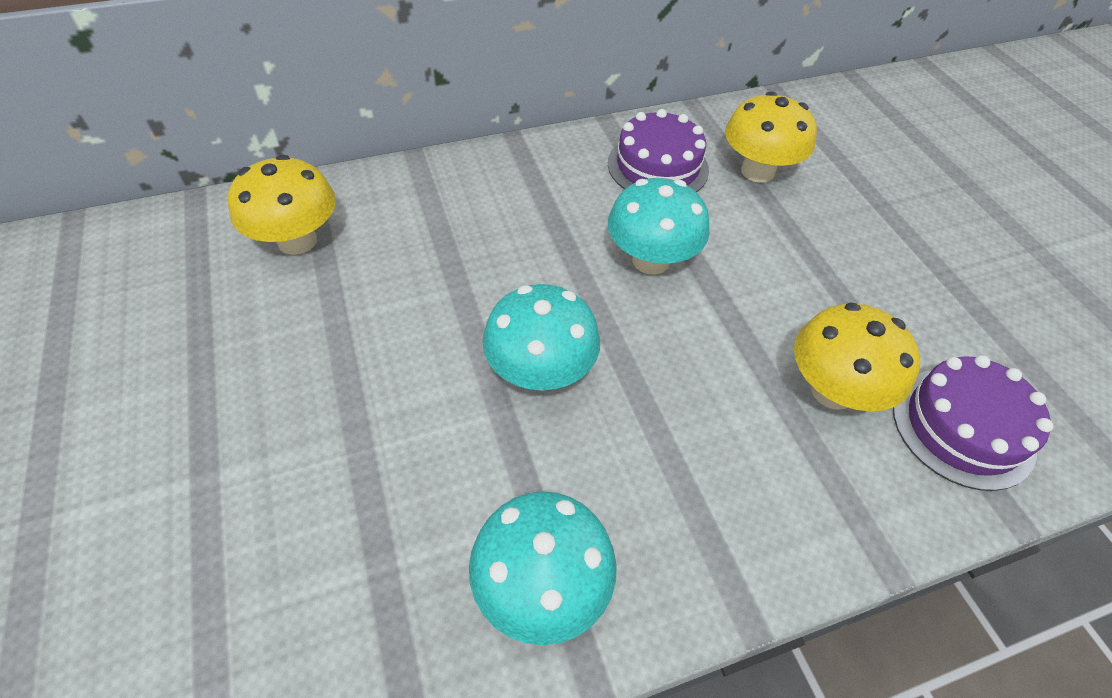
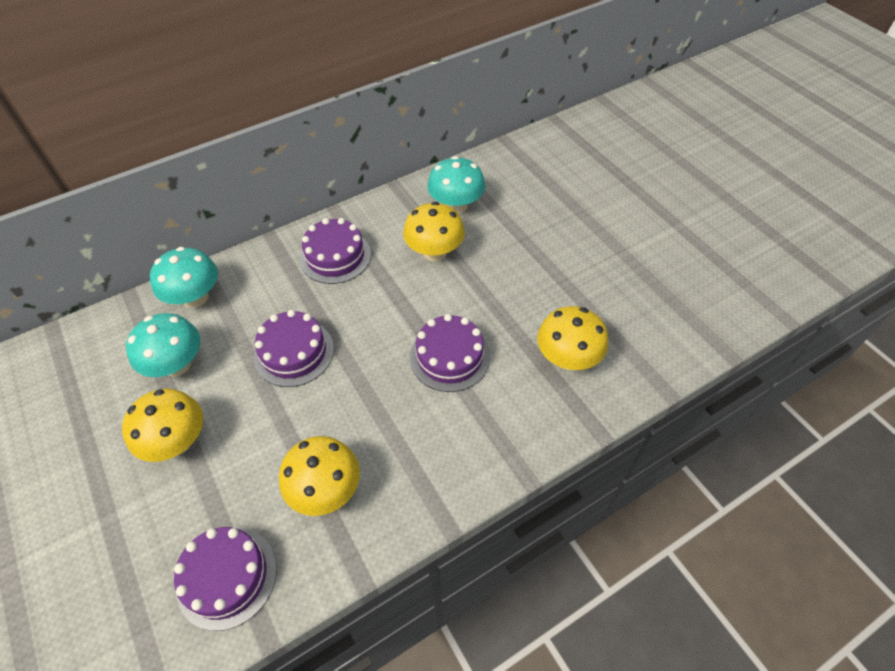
purple cake: [608,109,709,192] [893,355,1053,491] = 2 -> [174,527,277,631] [254,310,334,387] [300,218,371,284] [410,314,490,392] = 4
yellow mushroom: [228,155,336,255] [725,91,817,183] [794,302,920,412] = 3 -> [122,389,203,462] [279,436,360,516] [403,202,465,262] [537,306,609,370] = 4

